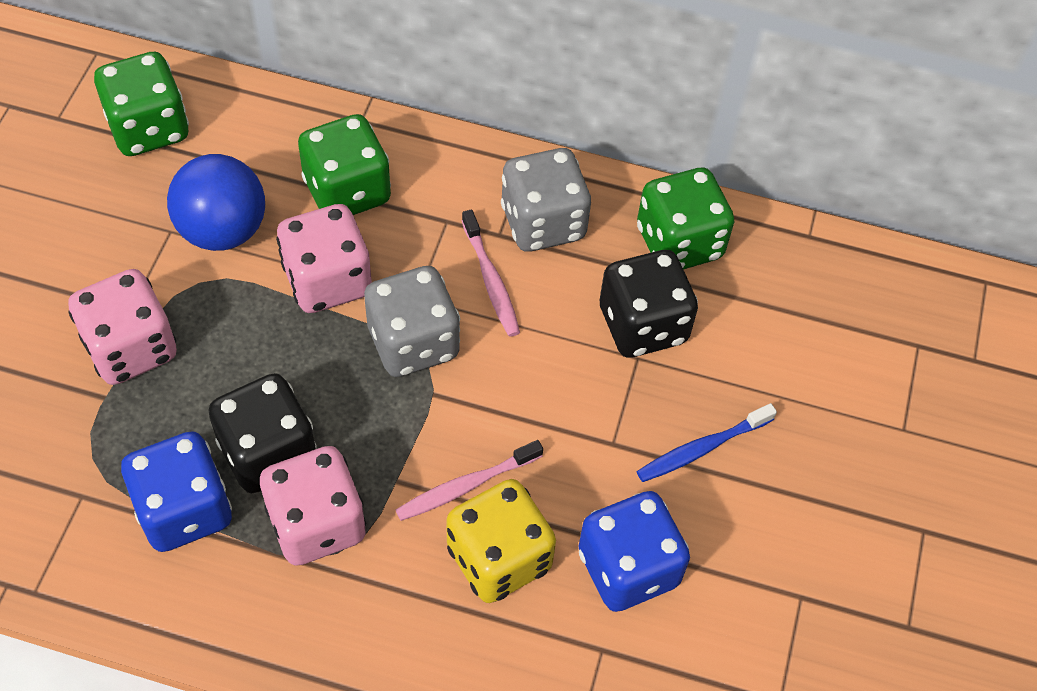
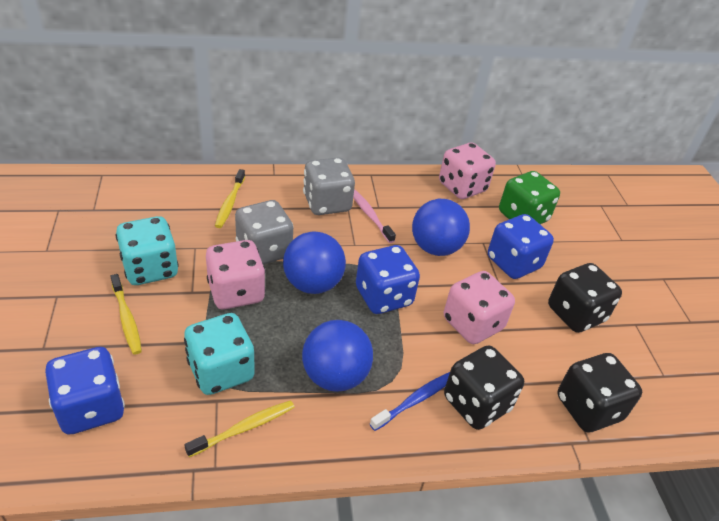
black dice: [209,373,317,493] [600,250,698,358] = 2 -> [444,345,524,430] [548,263,622,333] [557,353,642,432] = 3
blue ball: [167,154,265,251] = 1 -> [283,231,346,294] [302,320,373,392] [412,199,470,256] = 3
blue dice: [121,431,232,552] [579,491,690,612] = 2 -> [45,347,125,435] [356,245,420,314] [488,214,554,279] = 3
green dice: [94,52,189,156] [298,114,391,215] [637,168,734,269] = 3 -> [499,171,560,224] = 1
pink toothbrush: [396,440,543,521] [462,209,520,337] = 2 -> [353,189,396,243] = 1
turquoise dice: none = 0 -> [115,216,179,285] [184,313,255,395] = 2
yellow dice: [446,479,556,603] = 1 -> none = 0
yellow toothbrush: none = 0 -> [110,274,142,355] [184,400,295,457] [215,169,245,228] = 3

